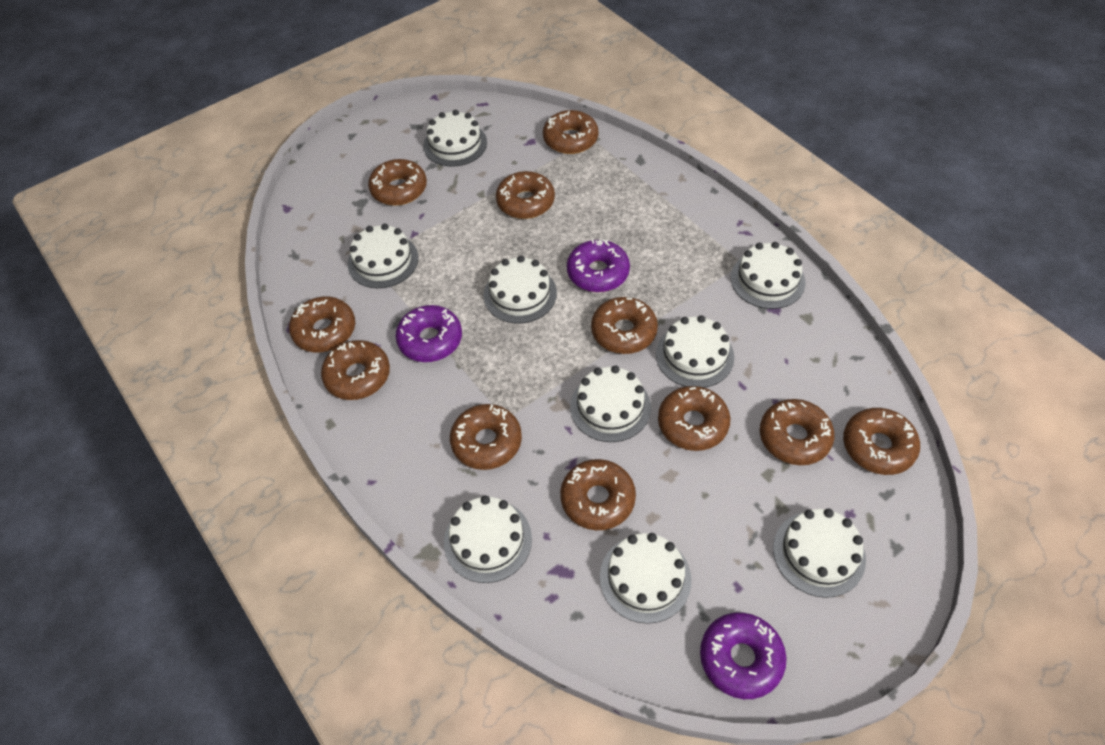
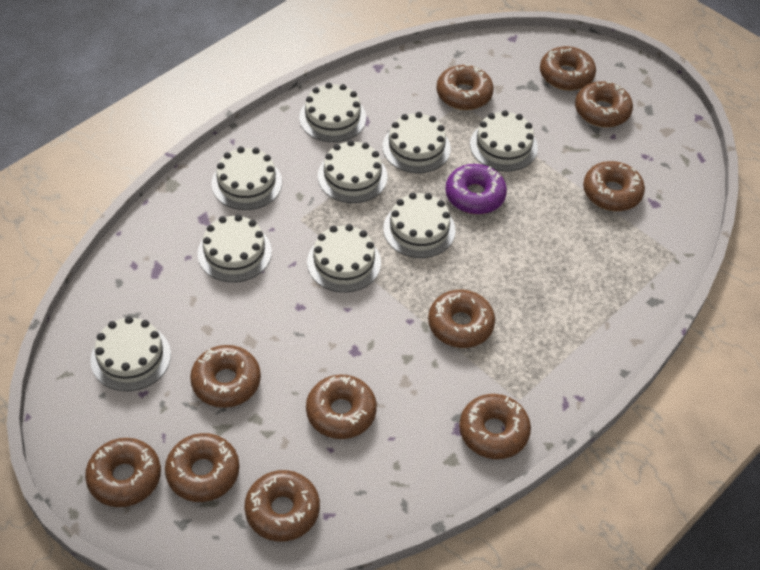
purple donut: [396,305,462,362] [567,239,630,292] [700,612,786,699] = 3 -> [445,164,507,214] = 1

